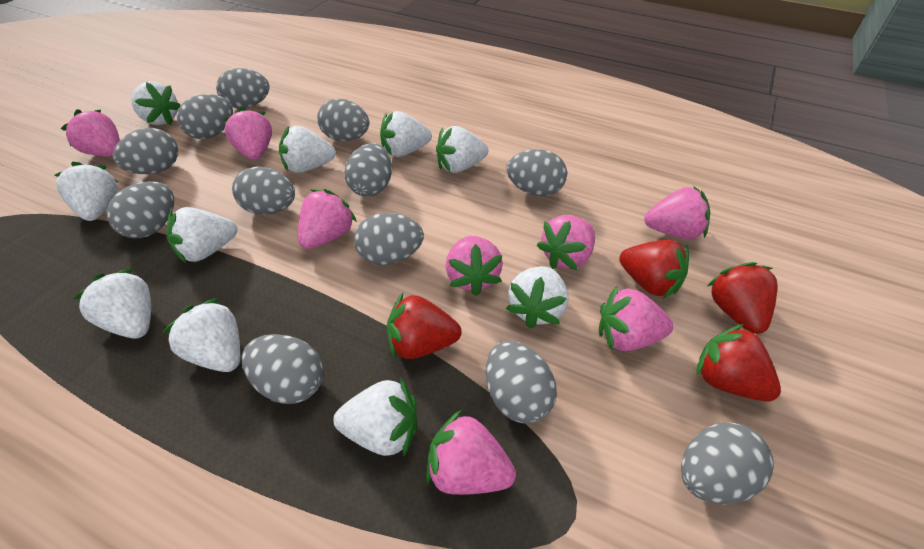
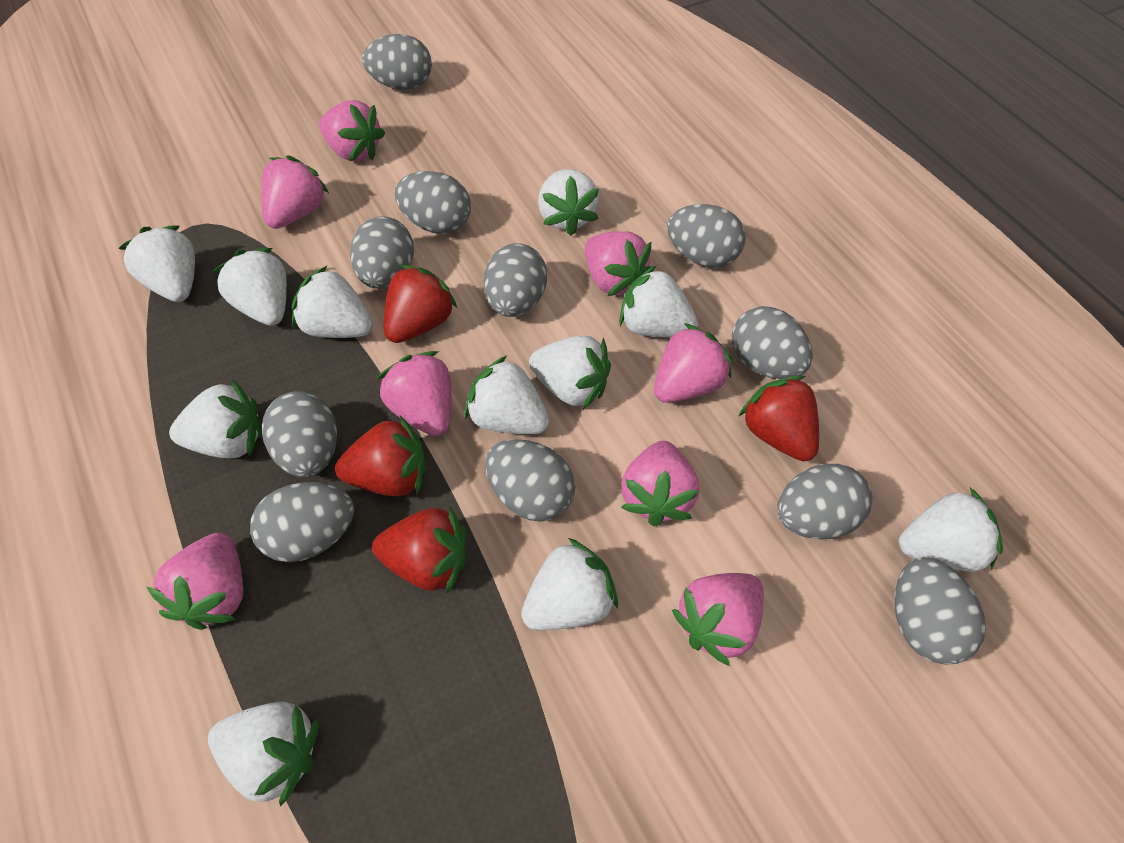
grey egg: [107,181,174,238] [113,128,178,174] [177,94,233,139] [216,68,270,108] [232,166,295,215] [241,334,324,404] [317,99,369,141] [344,143,392,197] [354,213,424,265] [486,341,557,424] [506,149,567,196] [681,422,774,505] = 12 -> [250,482,354,562] [262,391,337,477] [350,216,414,289] [362,34,432,90] [394,171,471,234] [484,243,547,317] [485,439,575,522] [667,204,746,268] [732,306,813,379] [777,464,872,540] [894,557,986,665] = 11
white strawberry: [55,162,118,221] [73,268,151,338] [131,81,181,125] [163,298,240,372] [166,207,237,263] [279,126,336,173] [333,378,417,457] [380,111,432,157] [436,126,488,173] [506,266,569,328] = 10 -> [118,225,195,302] [169,379,262,458] [208,702,319,807] [213,248,287,326] [292,266,373,338] [464,356,549,434] [521,538,618,630] [529,336,611,410] [538,169,599,236] [619,266,698,337] [899,488,1003,572] = 11

